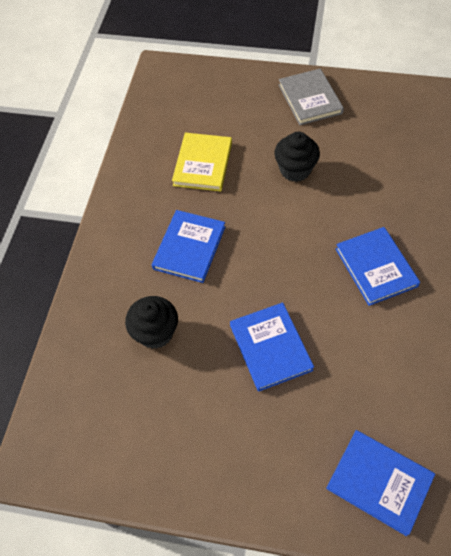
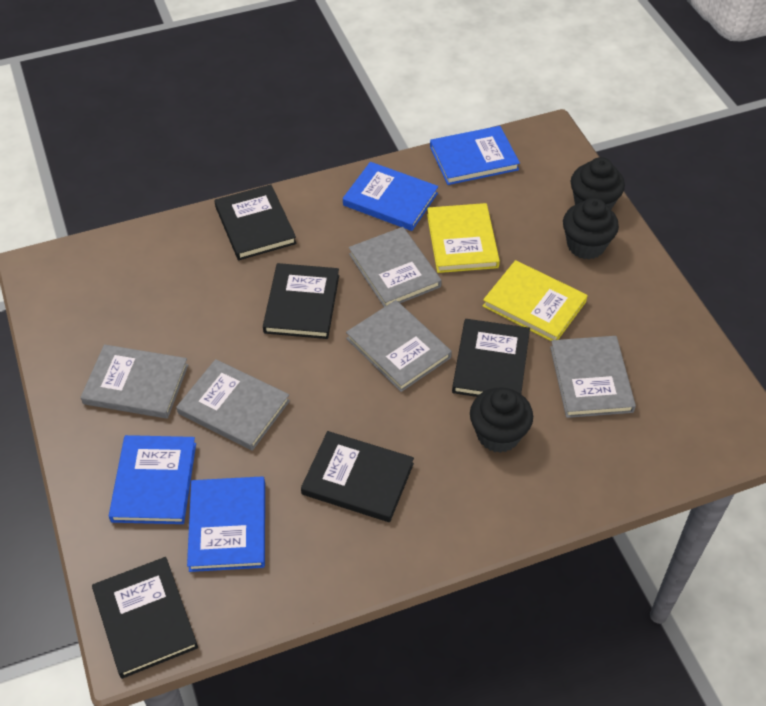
black book: none = 0 -> [92,557,198,679] [214,184,297,260] [263,263,339,339] [301,431,414,522] [452,319,530,397] = 5
black cupcake: [125,296,178,349] [274,132,320,182] = 2 -> [470,387,533,453] [563,198,619,259] [571,157,625,210] = 3
grey book: [278,69,344,125] = 1 -> [81,344,188,419] [176,359,290,451] [346,300,452,392] [349,227,442,307] [550,336,636,418] = 5
yellow book: [172,133,232,191] = 1 -> [427,203,500,273] [483,260,588,341] = 2

